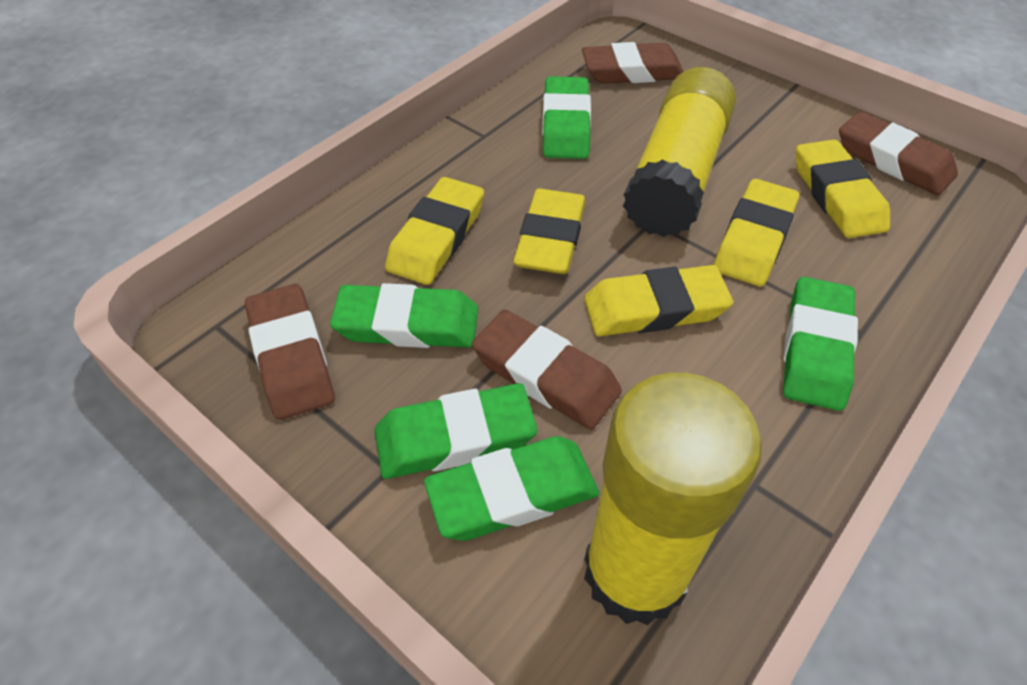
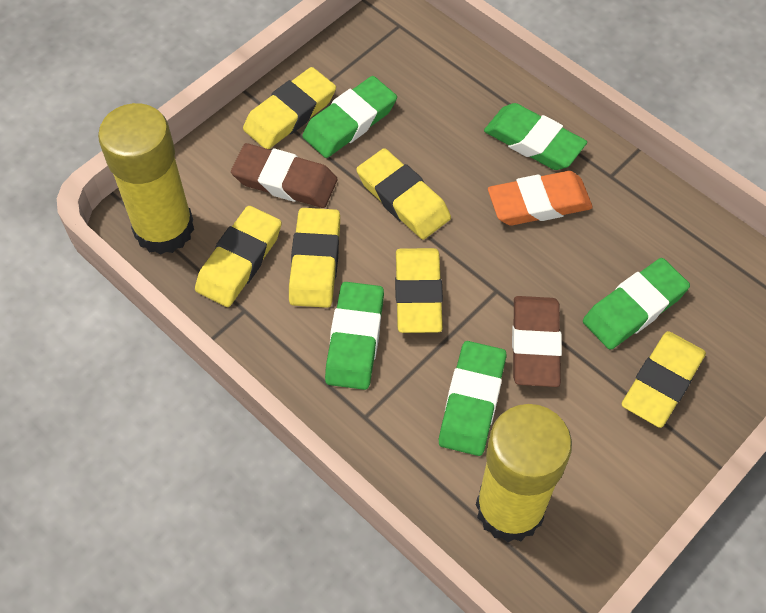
brown eraser: [245,284,335,420] [472,310,622,429] [582,42,684,84] [839,111,958,195] = 4 -> [231,143,338,208] [512,296,562,387] = 2
orange eraser: none = 0 -> [488,171,593,226] = 1
yellow eraser: [385,177,484,285] [513,189,586,274] [584,265,733,336] [714,179,799,286] [796,139,890,238] = 5 -> [195,206,282,307] [243,67,336,149] [289,208,340,308] [356,148,451,240] [395,248,443,333] [622,331,706,428] = 6

